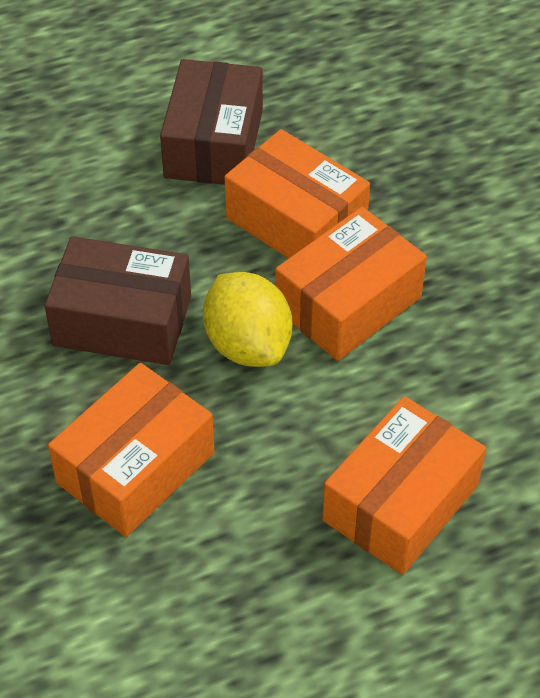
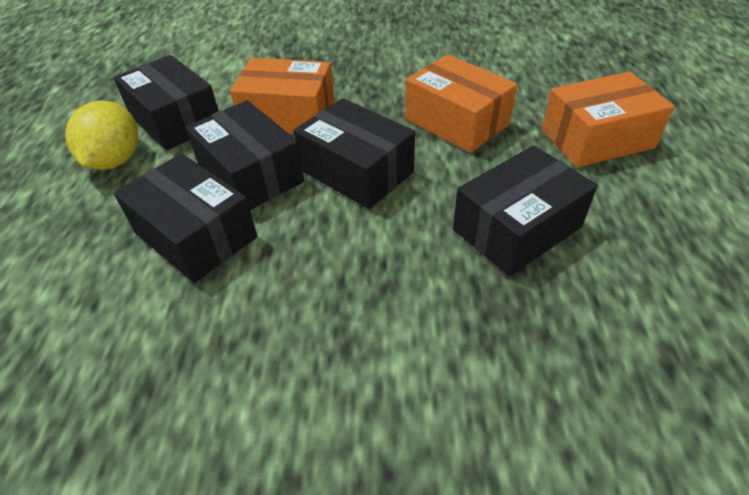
black box: none = 0 -> [114,55,219,150] [114,153,257,283] [185,100,304,210] [294,98,415,209] [453,145,598,276] = 5
brown box: [44,236,191,365] [160,59,263,185] = 2 -> none = 0
orange box: [48,363,214,537] [224,129,370,258] [275,207,427,361] [322,396,486,575] = 4 -> [230,58,334,134] [405,54,517,153] [542,71,674,167] = 3

